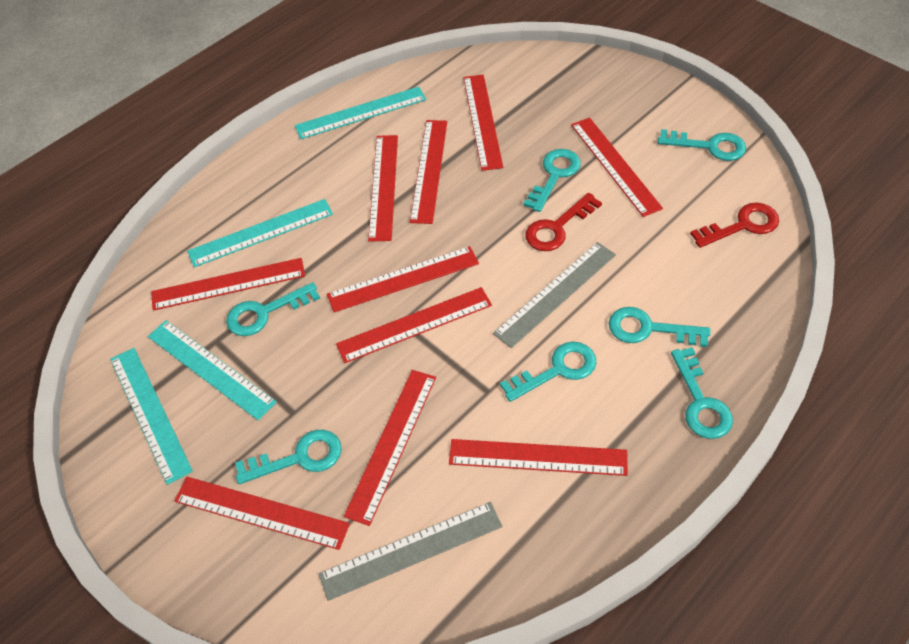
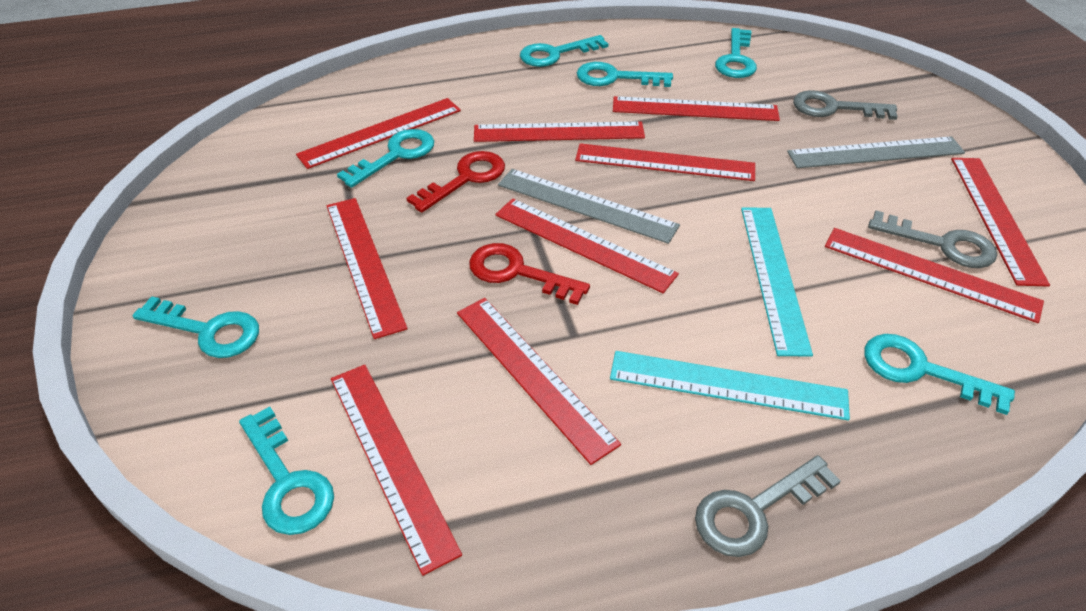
grey key: none = 0 -> [695,455,841,557] [793,90,898,120] [868,211,997,268] = 3
turquoise ruler: [110,348,193,485] [148,320,277,421] [187,199,333,267] [295,87,426,139] = 4 -> [610,351,850,420] [741,208,813,357] = 2

